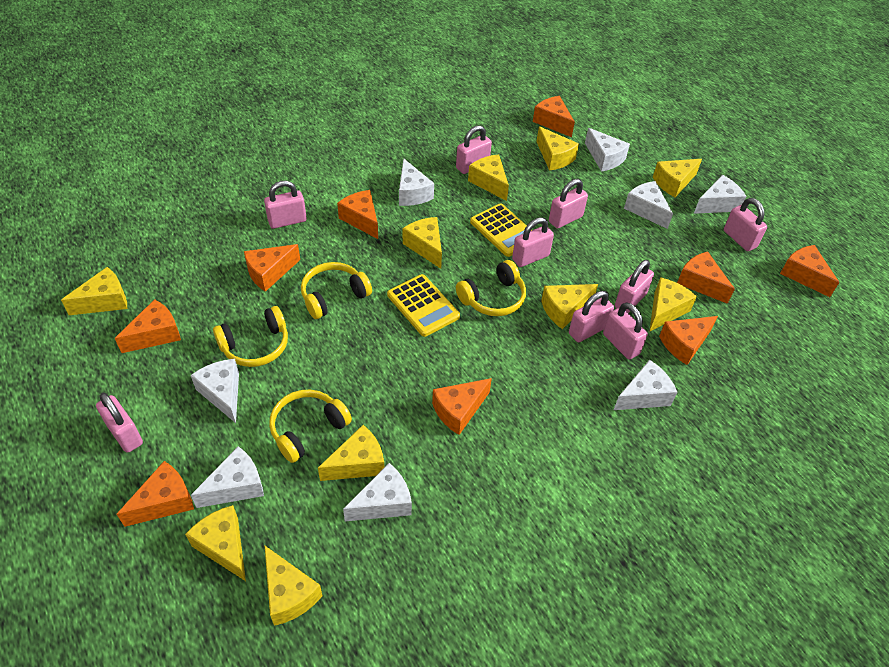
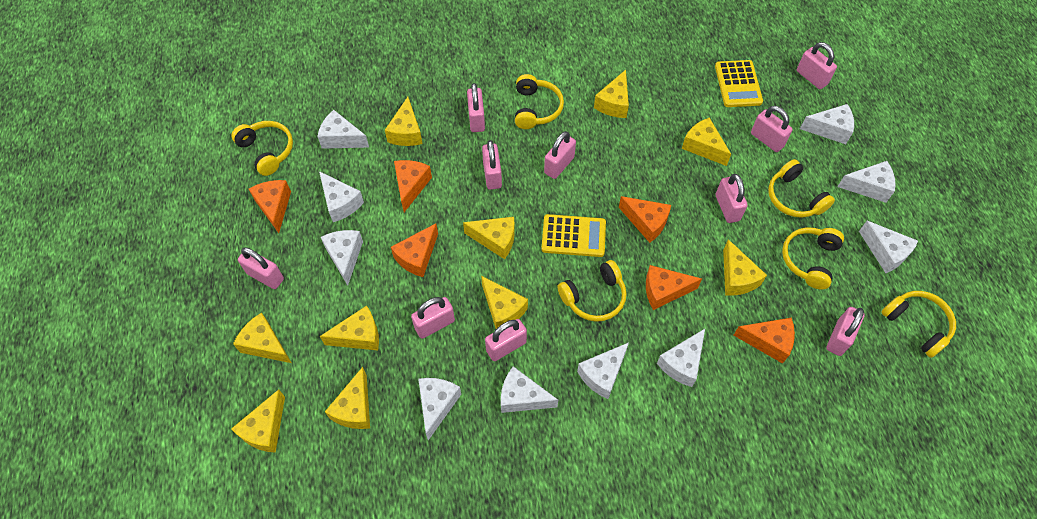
orange cheese: [115,299,181,353] [116,461,194,527] [244,244,300,292] [337,190,378,239] [432,378,492,435] [533,96,575,137] [659,316,718,365] [677,251,735,304] [780,245,839,297] = 9 -> [249,180,291,233] [391,223,438,277] [394,160,432,212] [619,196,671,243] [646,265,702,310] [734,318,795,364] = 6
pink padlock: [96,393,143,453] [264,181,307,229] [456,125,492,174] [512,217,554,267] [549,179,588,229] [569,291,614,342] [603,302,648,360] [615,260,654,313] [724,198,767,251] = 9 -> [238,247,284,289] [411,297,455,339] [467,83,485,132] [482,140,502,190] [485,319,527,361] [544,131,576,179] [716,174,748,223] [751,106,793,152] [797,42,837,89] [826,307,865,356] = 10
white cheese: [191,359,239,423] [191,446,264,508] [343,463,412,521] [399,158,434,206] [585,128,630,172] [614,360,677,410] [624,181,673,229] [694,175,747,214] = 8 -> [317,110,369,149] [319,171,364,222] [321,230,363,286] [418,378,461,440] [501,366,558,413] [577,342,629,399] [657,329,705,387] [800,104,854,144] [837,161,896,203] [859,221,918,273] = 10
yellow headphones: [213,306,288,367] [269,390,352,463] [301,262,372,319] [456,260,526,316] = 4 -> [231,121,293,176] [515,74,564,129] [558,260,627,322] [768,159,835,218] [782,228,844,289] [882,291,956,358] = 6

